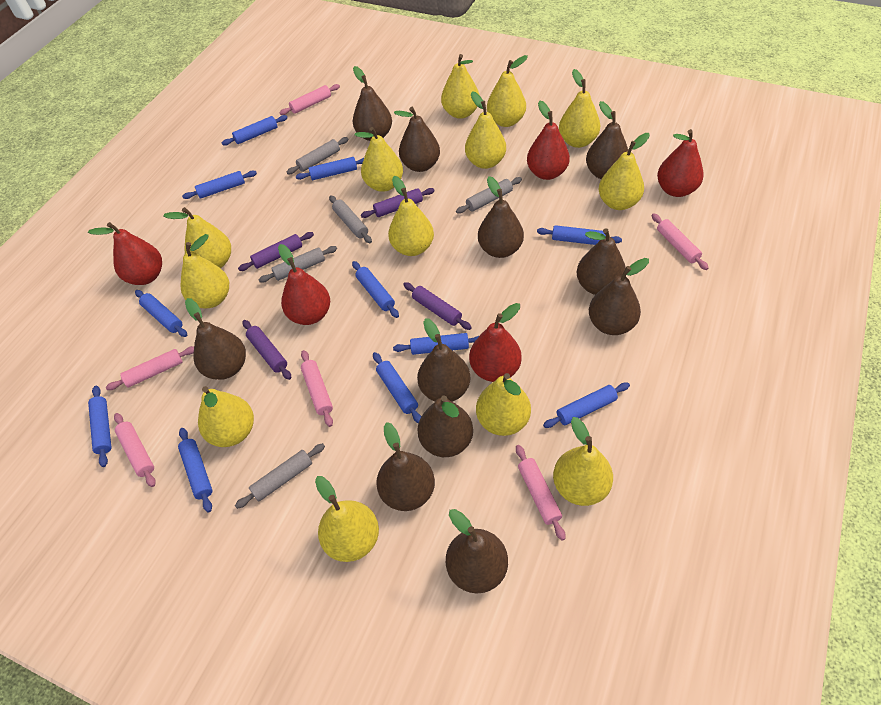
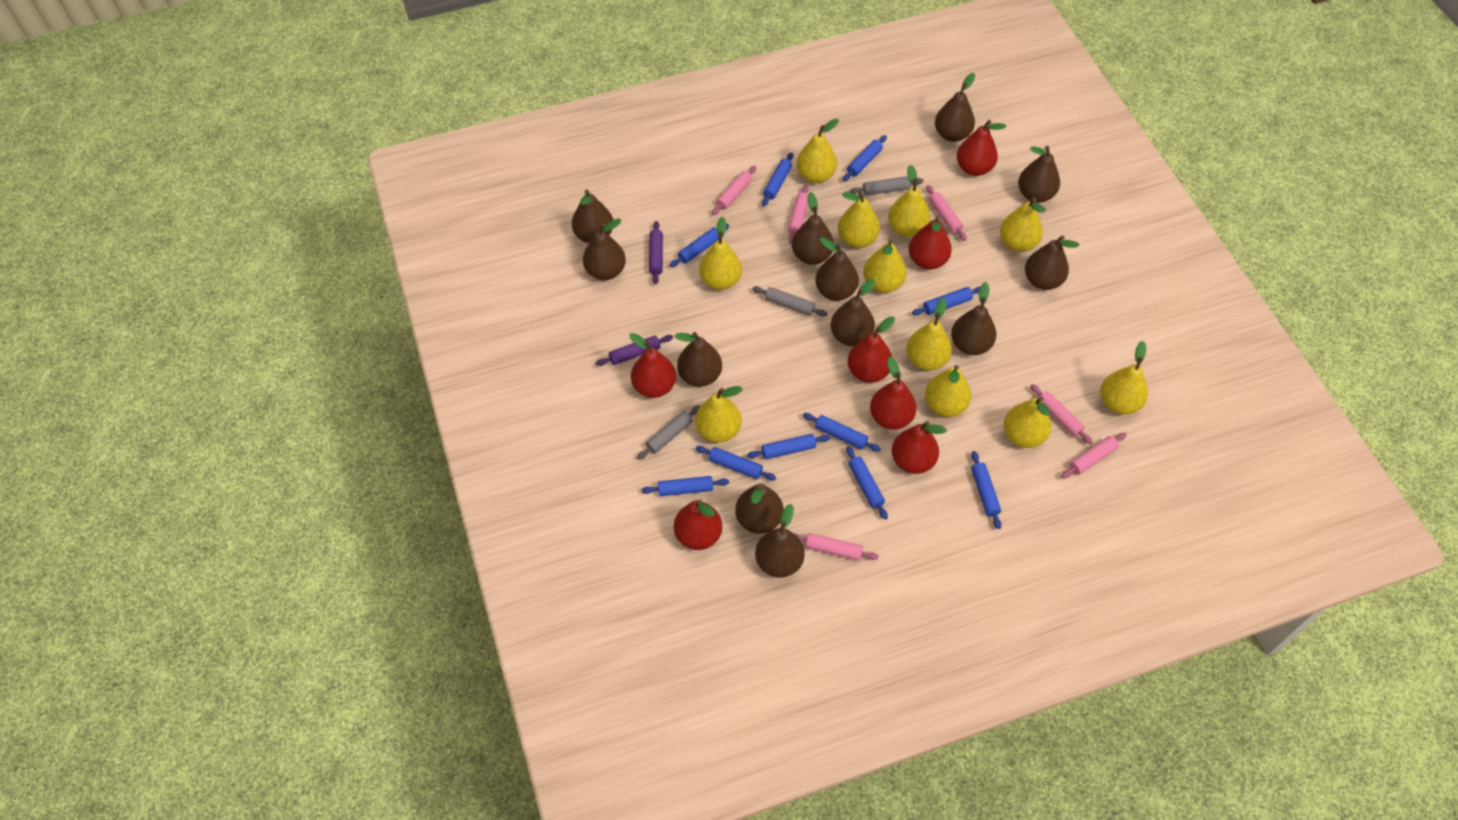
blue rolling pin: [88,386,112,467] [135,290,187,337] [178,428,213,512] [182,170,257,199] [222,115,288,146] [296,157,364,180] [352,261,399,318] [373,352,421,423] [393,333,479,355] [537,225,622,245] [543,383,630,428] = 11 -> [642,476,729,496] [670,224,729,267] [696,446,776,480] [747,434,830,459] [762,152,793,206] [803,413,881,452] [843,135,887,181] [846,446,888,520] [912,286,980,316] [971,451,1001,529] = 10
brown pear: [185,298,246,380] [353,66,392,141] [376,422,435,511] [394,107,440,172] [417,318,470,402] [417,395,473,457] [446,509,508,593] [478,176,524,258] [577,228,626,295] [586,101,628,179] [589,258,649,335] = 11 -> [572,190,613,243] [583,219,626,280] [675,332,722,387] [735,484,784,534] [755,504,805,578] [792,192,834,265] [815,237,859,301] [831,279,875,346] [935,73,975,142] [951,282,996,355] [1018,146,1060,203] [1025,235,1079,290] = 12
grey rolling pin: [235,443,325,509] [258,246,337,283] [287,137,348,174] [329,195,372,243] [456,177,522,214] = 5 -> [637,405,700,460] [753,286,828,316] [850,176,923,196] = 3
purple rolling pin: [238,232,314,271] [243,320,291,380] [361,188,435,218] [403,282,472,330] = 4 -> [596,335,673,366] [649,221,663,284] = 2
red pear: [88,222,162,285] [278,244,330,325] [469,303,522,382] [527,101,570,180] [657,129,704,197] = 5 -> [630,333,676,398] [674,499,722,550] [848,316,895,383] [870,357,917,430] [892,421,947,474] [909,216,952,270] [957,120,1007,176] = 7
yellow pear: [163,207,231,268] [180,234,229,308] [198,386,254,447] [315,476,379,562] [355,127,403,192] [388,176,434,256] [441,54,479,119] [465,91,506,169] [476,373,531,436] [487,55,528,127] [553,417,613,506] [559,69,600,148] [599,133,650,210] = 13 -> [695,386,743,443] [699,217,742,290] [797,119,839,183] [838,191,880,248] [863,239,907,293] [888,165,930,237] [907,298,952,370] [925,365,971,417] [1000,198,1046,252] [1004,397,1051,448] [1101,341,1148,414] = 11

